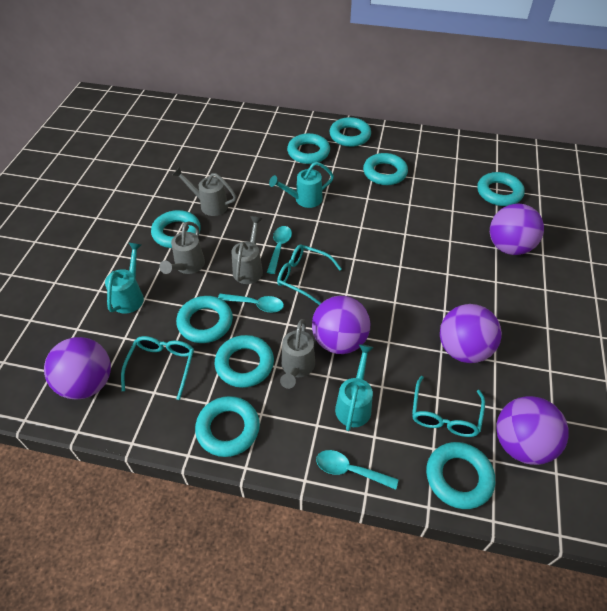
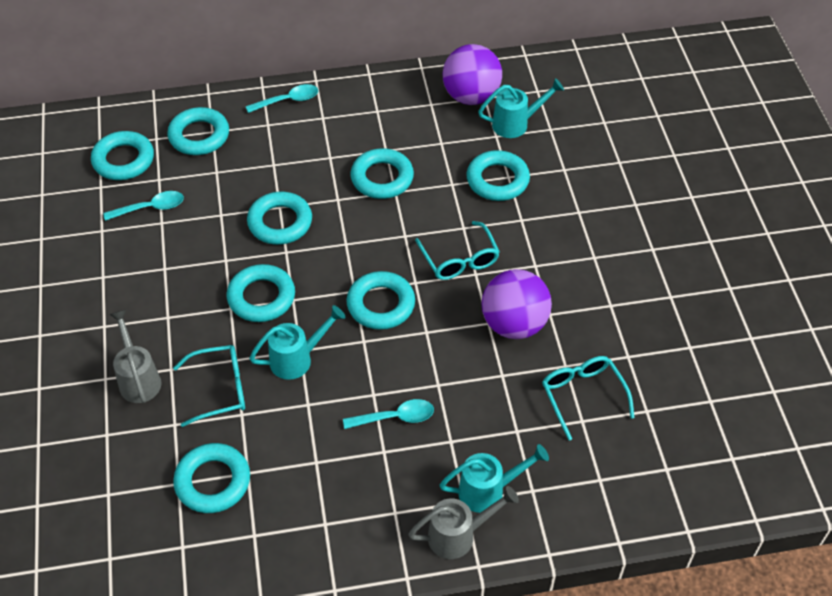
grey watering can: [159,222,205,274] [173,167,237,216] [231,216,263,284] [280,319,315,389] = 4 -> [109,310,161,403] [408,486,519,559] = 2
purple ball: [44,337,111,400] [312,296,370,354] [440,304,502,363] [490,204,544,255] [496,396,569,465] = 5 -> [443,44,502,105] [481,269,552,339] = 2
turquoise ring: [151,210,201,248] [176,296,233,343] [195,396,260,457] [215,335,274,388] [287,133,330,164] [330,117,371,147] [363,153,408,185] [426,442,495,509] [477,172,525,206] = 9 -> [91,131,154,180] [167,107,229,155] [173,443,250,513] [227,264,295,322] [247,192,312,245] [346,271,415,330] [350,148,414,199] [466,150,530,201] = 8

